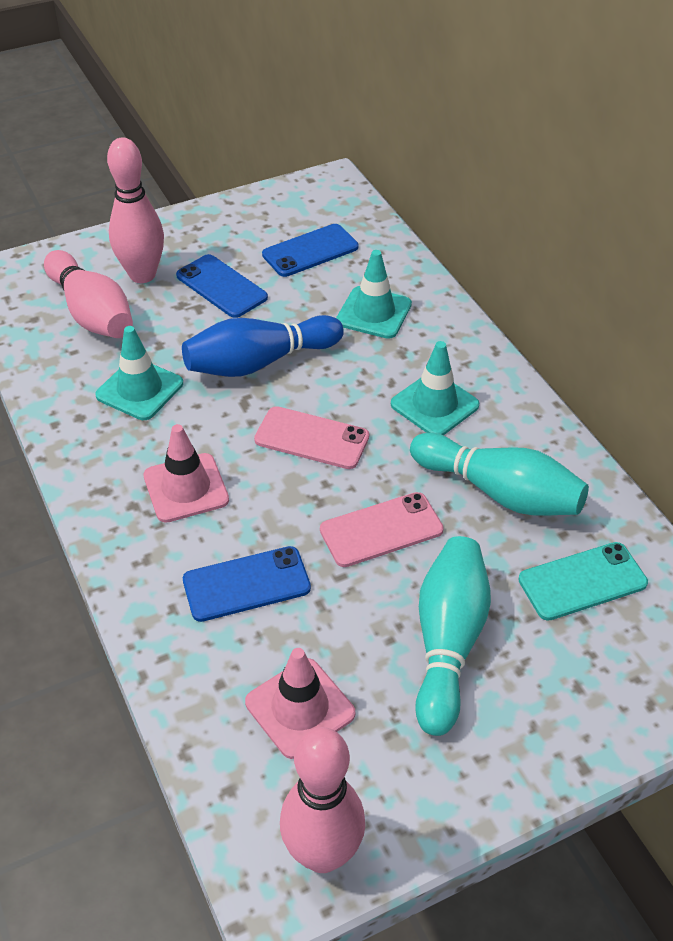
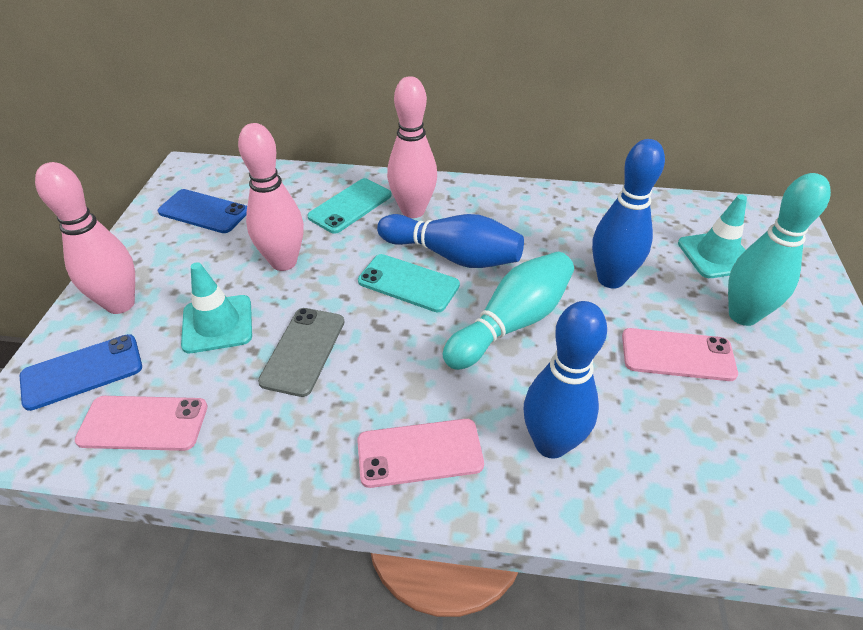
blue bowling pin: [182,315,344,377] = 1 -> [377,214,524,268] [524,301,607,459] [592,139,665,289] = 3
blue phone: [176,254,268,318] [183,546,311,622] [262,224,358,277] = 3 -> [20,334,142,411] [158,189,247,233] = 2
grey phone: none = 0 -> [258,308,344,397] = 1
pink phone: [254,406,369,469] [320,492,444,567] = 2 -> [75,396,208,451] [357,419,484,488] [622,328,738,381] = 3
pink traffic cone: [143,424,229,523] [245,648,355,759] = 2 -> none = 0
turquoise phone: [518,542,648,621] = 1 -> [307,178,391,234] [358,254,460,313] = 2
turquoise traffic cone: [95,326,183,420] [336,250,412,339] [391,341,479,435] = 3 -> [181,262,252,353] [678,194,747,278] = 2

